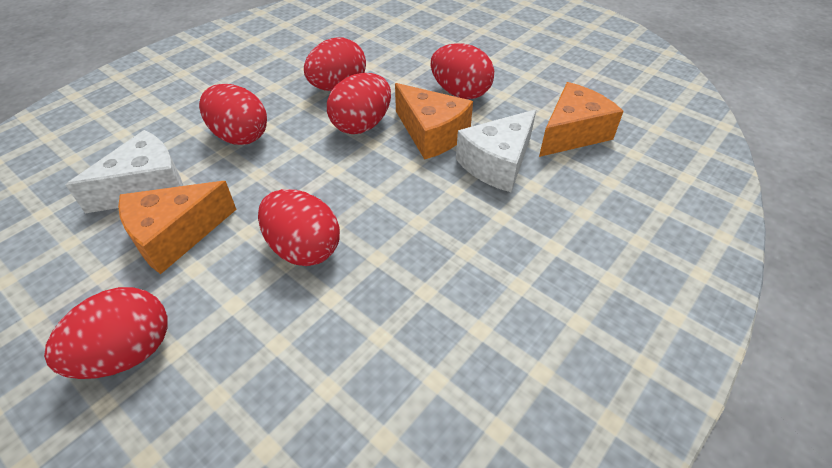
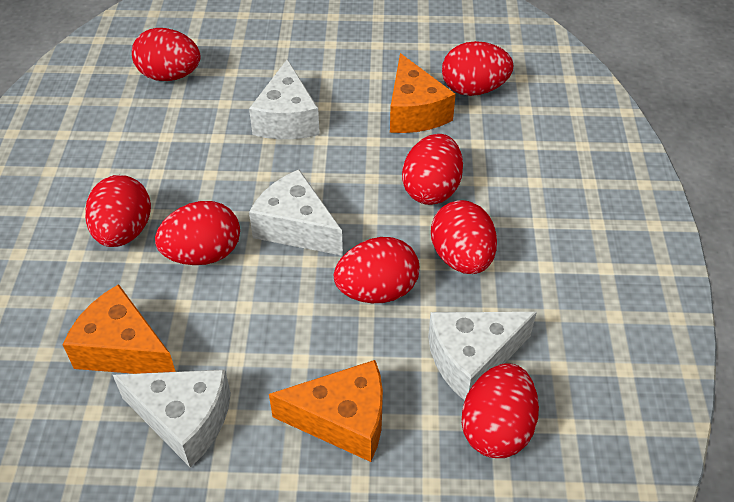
red egg: [44,287,168,379] [199,84,267,145] [258,189,340,266] [304,38,366,91] [327,73,391,134] [431,44,494,99] = 6 -> [85,175,151,247] [132,28,201,81] [155,201,240,265] [334,237,419,303] [402,134,463,205] [431,200,497,274] [442,41,513,96] [461,363,539,458] = 8
white cheese: [66,130,183,214] [456,109,536,192] = 2 -> [113,369,231,468] [249,59,320,139] [249,170,343,256] [428,312,537,401] = 4

